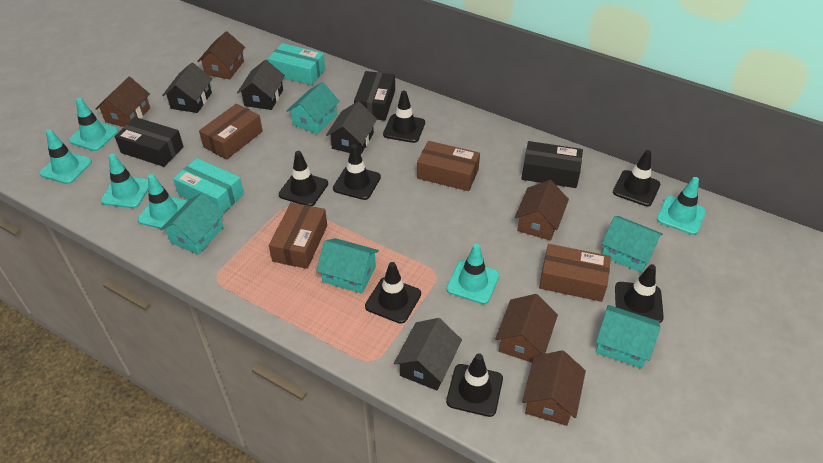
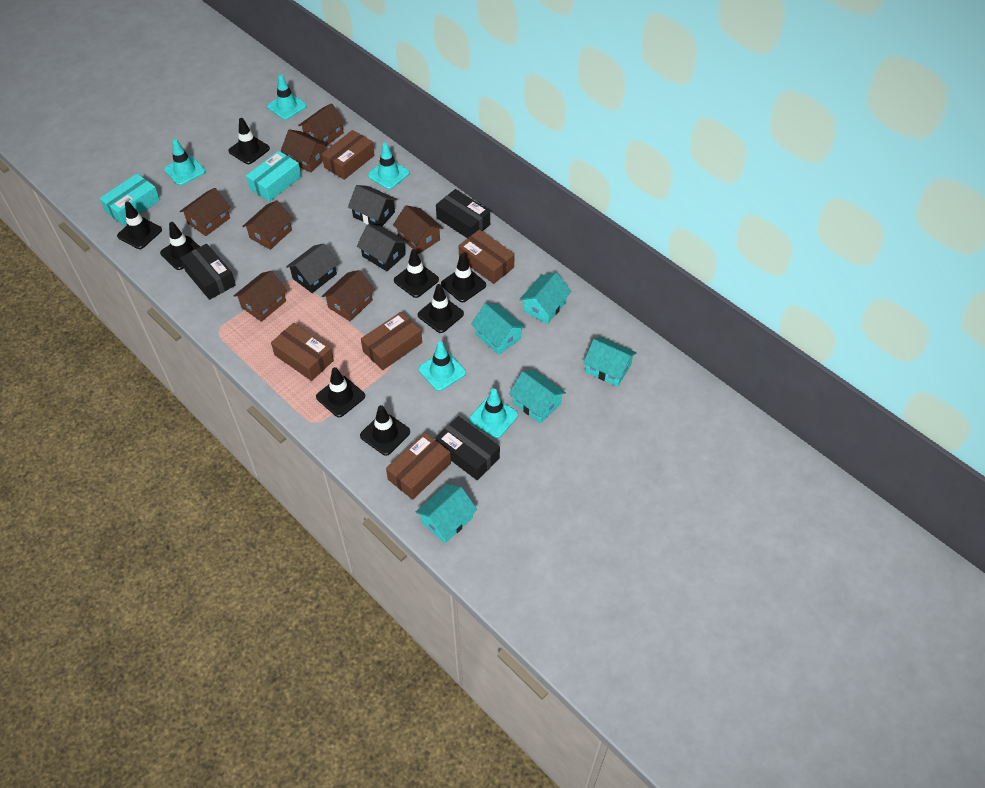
black house: [162,63,213,113] [237,60,285,110] [326,101,377,155] [394,318,462,390] = 4 -> [286,243,339,293] [348,185,397,226] [357,225,408,271] = 3
black traffic cone: [278,151,328,206] [333,144,381,200] [365,262,421,324] [383,91,425,143] [446,353,503,417] [613,150,660,206] [615,264,664,323] = 7 -> [117,202,162,249] [160,222,200,270] [228,118,270,164] [316,367,365,417] [360,405,410,456] [394,249,439,298] [418,284,464,333] [441,254,486,302] = 8
brown box: [199,104,263,159] [269,203,327,269] [417,141,480,191] [539,244,611,302] = 4 -> [271,323,334,381] [322,130,375,180] [361,312,422,370] [386,432,451,500] [459,230,515,284] = 5
brown house: [96,77,150,127] [197,31,245,79] [495,294,558,363] [515,180,569,241] [522,350,586,426] = 5 -> [180,188,230,236] [234,271,287,322] [242,200,293,250] [281,129,328,172] [298,103,345,147] [322,270,375,321] [393,205,443,254] = 7
turquoise traffic cone: [39,129,92,184] [69,98,119,151] [101,154,149,208] [137,174,187,230] [446,244,499,304] [657,177,706,235] = 6 -> [164,139,206,186] [267,74,307,120] [368,143,409,190] [418,341,466,391] [469,388,518,439] = 5

